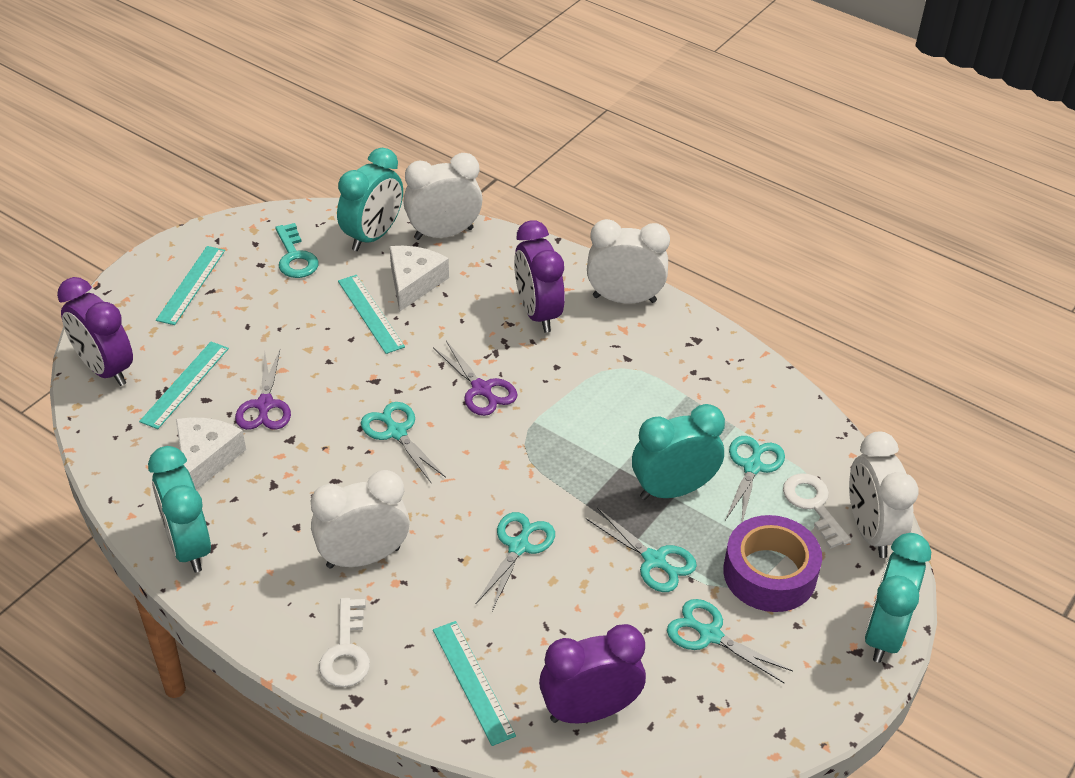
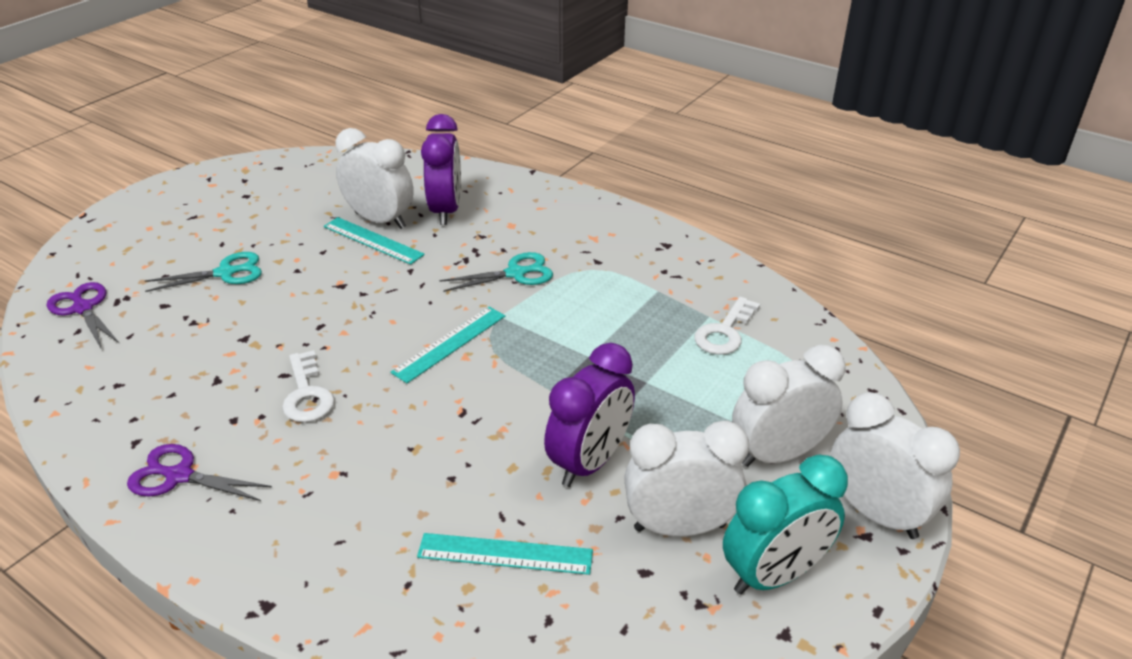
purple clock: [57,277,133,386] [514,220,565,333] [539,624,646,724] = 3 -> [421,114,461,225] [544,343,635,487] = 2
purple tape: [723,515,822,612] = 1 -> none = 0
turquoise clock: [148,446,211,572] [337,148,403,251] [632,404,725,500] [865,533,931,663] = 4 -> [723,455,848,594] = 1
turquoise key: [275,223,319,278] = 1 -> none = 0
turquoise ruler: [139,342,229,429] [156,246,225,325] [338,275,405,354] [433,621,516,746] = 4 -> [324,217,425,265] [390,307,505,383] [417,533,593,575] = 3
turquoise scissors: [361,402,446,484] [475,512,555,611] [586,508,697,592] [667,599,793,683] [725,436,785,522] = 5 -> [145,252,262,292] [439,252,553,292] = 2
white cheese: [176,417,246,490] [390,246,449,312] = 2 -> none = 0

